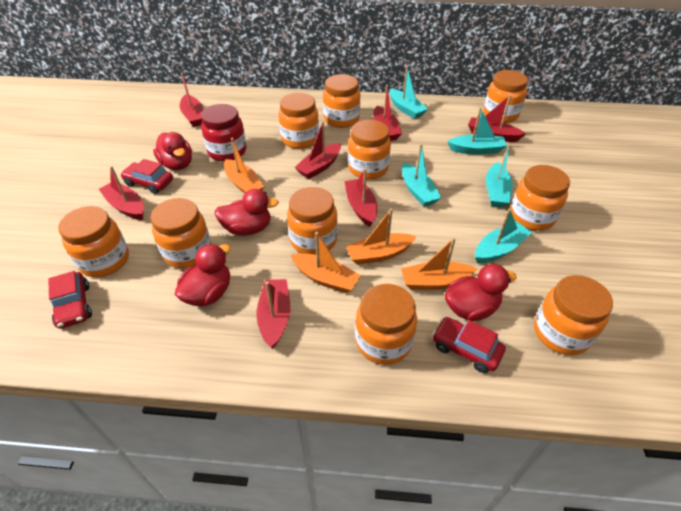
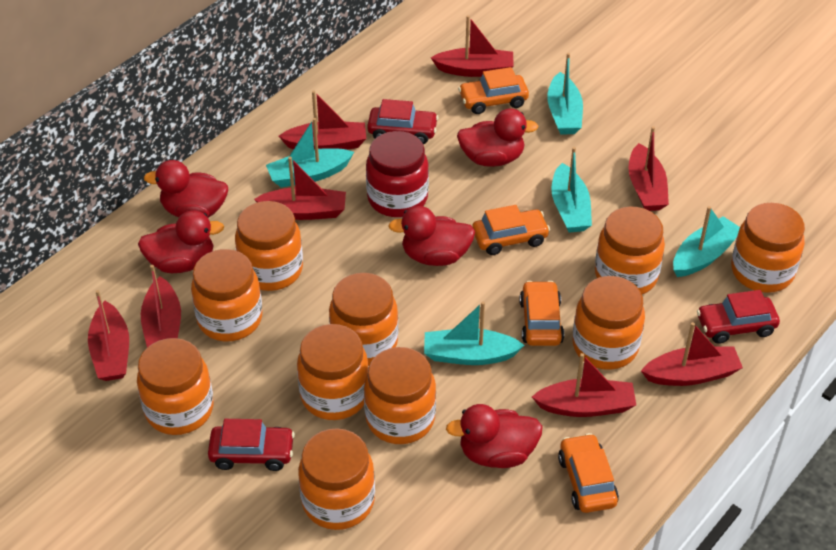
orange boat: [224,138,264,194] [291,232,361,293] [346,209,417,265] [401,237,478,290] = 4 -> none = 0
orange car: none = 0 -> [458,67,529,114] [472,205,550,255] [519,281,564,346] [558,433,619,513] = 4
red boat: [99,166,144,220] [180,72,203,127] [256,279,290,348] [294,121,341,179] [344,168,377,227] [373,85,402,141] [468,95,526,142] = 7 -> [88,290,129,381] [141,265,181,347] [254,157,346,220] [279,90,366,150] [431,15,514,77] [532,353,636,417] [628,126,669,211] [641,322,743,386] = 8
red duck: [153,132,192,170] [175,244,231,306] [215,189,279,235] [445,264,517,321] = 4 -> [138,211,224,273] [144,160,228,218] [388,206,475,266] [446,404,543,468] [457,108,538,167] = 5

